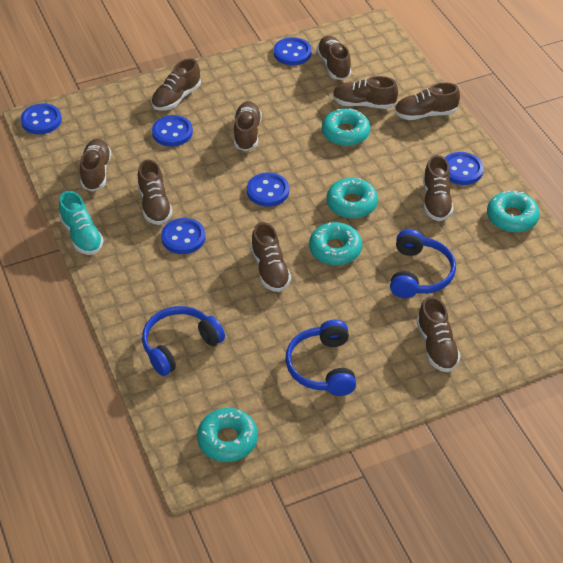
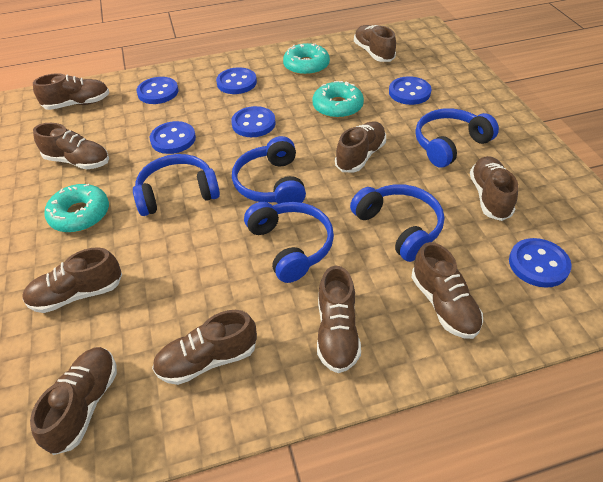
blue headphones: [142,306,225,376] [285,320,356,396] [390,229,456,298] = 3 -> [133,154,220,216] [232,136,306,204] [244,202,334,283] [350,184,444,262] [415,108,499,168] = 5
turquoise donut: [197,408,258,462] [309,222,362,265] [322,109,370,146] [327,178,378,218] [487,190,540,232] = 5 -> [44,184,109,233] [283,43,330,76] [312,81,364,119] = 3
turquoise shoe: [59,191,104,255] = 1 -> none = 0

